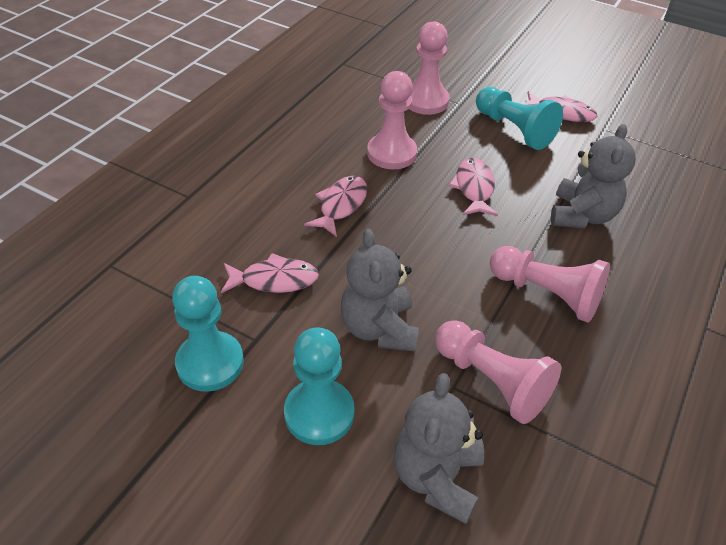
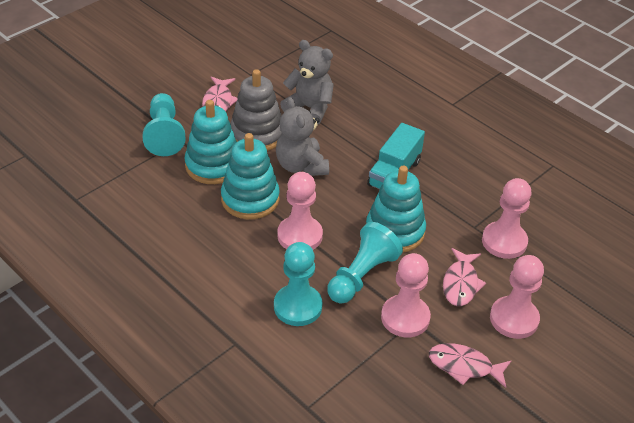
grey stacking toy: none = 0 -> [230,69,282,151] = 1
grey teddy bear: [341,229,419,352] [394,373,484,524] [551,124,636,228] = 3 -> [276,97,329,176] [280,40,334,124] = 2
pink fish: [221,253,319,294] [304,176,367,237] [448,158,498,216] [524,91,598,122] = 4 -> [202,76,238,112] [429,343,511,388] [443,248,486,306] = 3
turquoise stacking toy: none = 0 -> [184,100,237,184] [221,133,280,219] [366,166,426,253] = 3
turquoise truck: none = 0 -> [367,123,425,189] = 1

